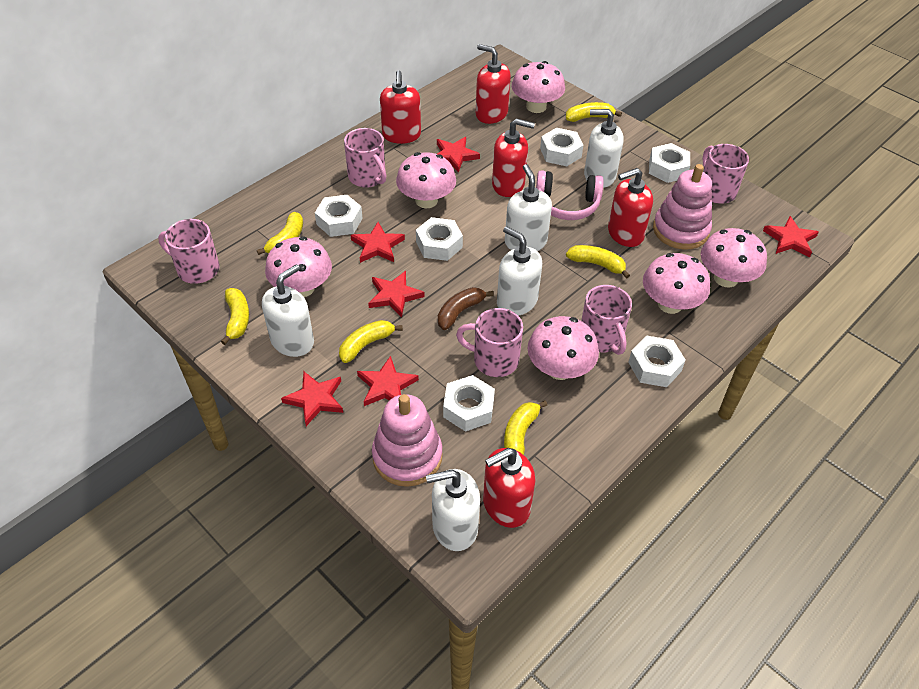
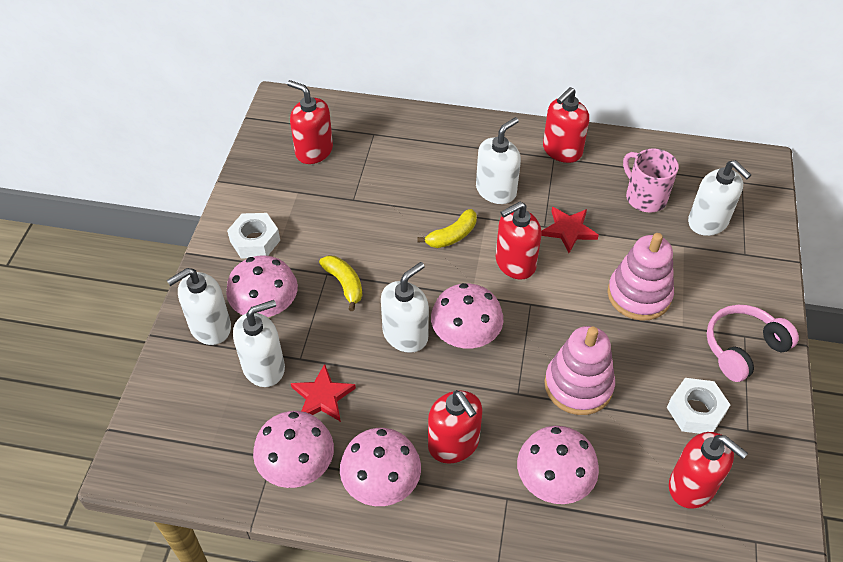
brown banana: [438,287,494,330] = 1 -> none = 0
pink mug: [158,219,220,284] [344,128,386,188] [456,308,523,377] [581,285,632,355] [702,144,749,204] = 5 -> [623,148,679,213] = 1
pink mushroom: [265,237,332,297] [396,152,456,208] [512,61,565,113] [527,316,599,380] [643,253,710,314] [701,228,767,287] = 6 -> [226,256,298,318] [253,411,334,488] [340,428,421,506] [431,283,504,348] [517,426,599,504] = 5
red star: [281,372,343,426] [351,222,405,263] [357,356,419,406] [368,271,425,318] [437,137,480,172] [763,216,819,258] = 6 -> [291,364,356,422] [541,207,599,253] = 2
white nut: [315,195,363,237] [416,217,463,261] [443,375,495,432] [540,128,583,166] [628,336,686,387] [649,143,690,183] = 6 -> [227,213,280,258] [667,378,730,434] = 2
yellow banana: [221,288,249,345] [257,212,303,255] [339,320,403,363] [504,401,547,455] [566,102,622,122] [566,245,630,279] = 6 -> [319,256,363,311] [417,209,477,248] = 2

